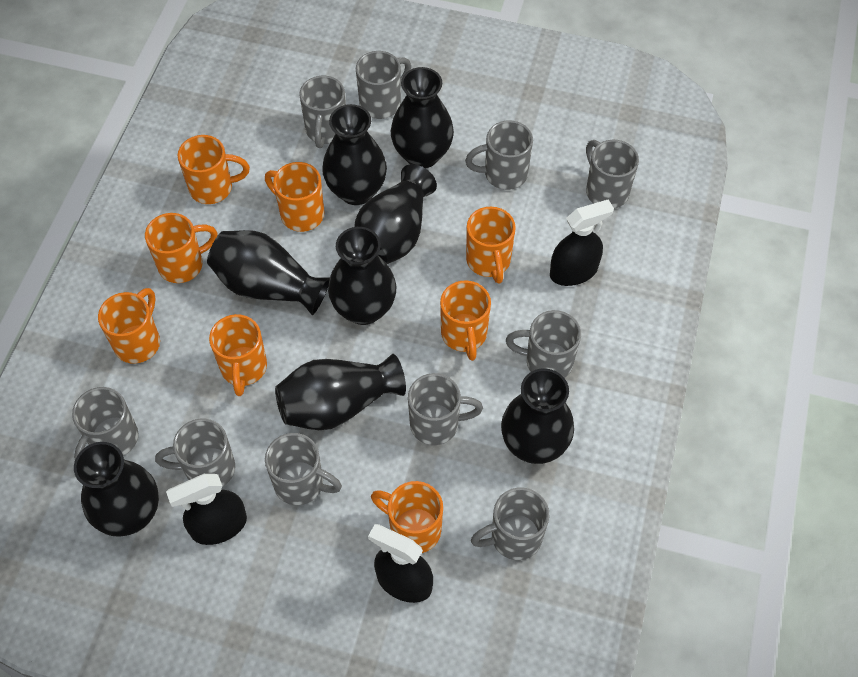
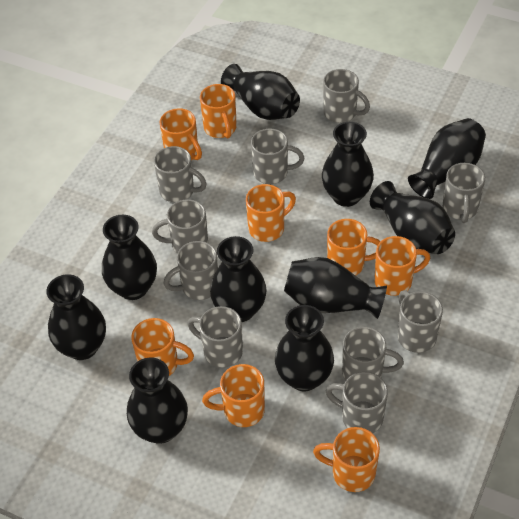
black spray bottle: [166,474,247,545] [368,524,433,603] [550,199,614,286] = 3 -> none = 0
black vase: [74,442,159,537] [207,230,330,315] [275,354,406,430] [322,104,387,205] [328,227,396,325] [354,164,437,264] [391,67,454,168] [501,369,574,464] = 8 -> [46,274,106,360] [102,215,157,300] [127,357,188,444] [210,236,267,322] [221,64,300,120] [275,305,334,391] [284,257,387,319] [322,122,374,207] [370,181,455,254] [408,118,486,199] = 10

